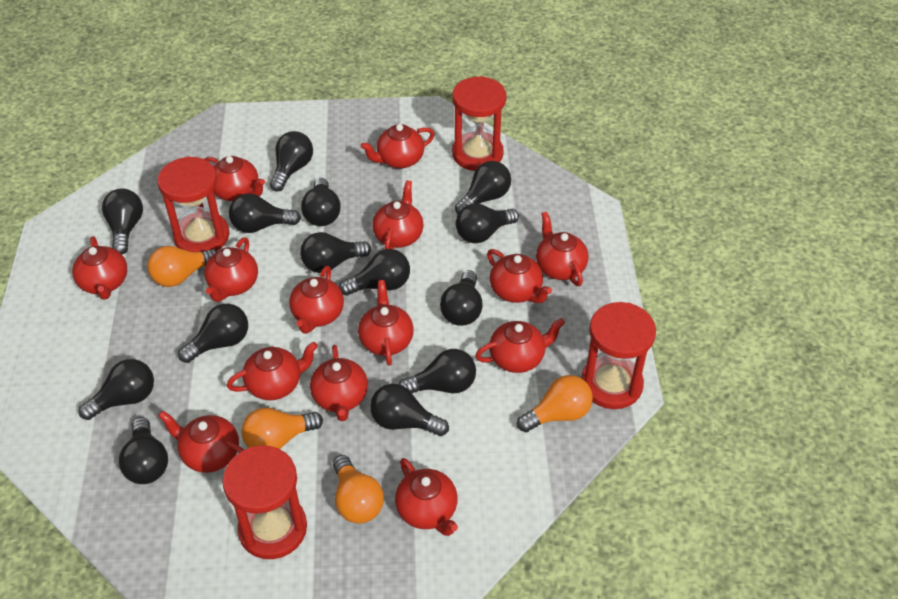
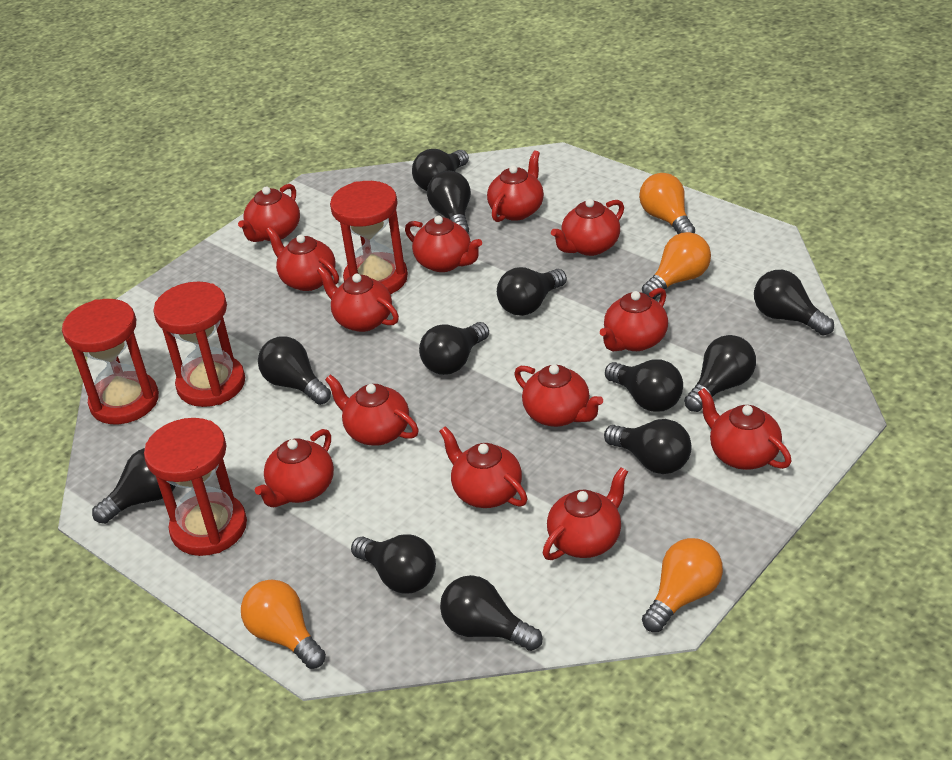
black light bulb: [79,359,154,420] [102,188,143,254] [119,417,168,484] [178,304,248,363] [229,194,301,233] [270,131,313,192] [300,232,371,273] [301,178,341,226] [339,249,410,296] [370,384,449,436] [399,349,476,394] [440,270,483,326] [455,161,511,214] [456,203,519,243] = 14 -> [92,448,176,524] [258,336,331,405] [351,534,436,594] [412,149,469,191] [419,322,489,375] [427,171,471,233] [440,575,542,651] [497,267,567,316] [604,419,692,474] [605,359,683,412] [684,335,756,412] [754,270,834,336] = 12
red teapot: [72,236,127,300] [158,411,244,473] [204,156,265,201] [204,237,258,302] [227,342,318,400] [289,266,344,334] [310,345,368,421] [358,280,414,366] [360,124,435,169] [372,180,423,249] [395,458,458,536] [475,318,565,373] [487,249,552,303] [536,212,589,286] = 14 -> [238,184,300,242] [255,429,334,507] [266,227,339,291] [317,266,399,332] [325,374,419,446] [405,216,482,272] [439,426,528,508] [487,150,544,222] [514,365,603,427] [543,467,628,560] [551,199,624,256] [600,288,668,351] [698,388,792,470] = 13

